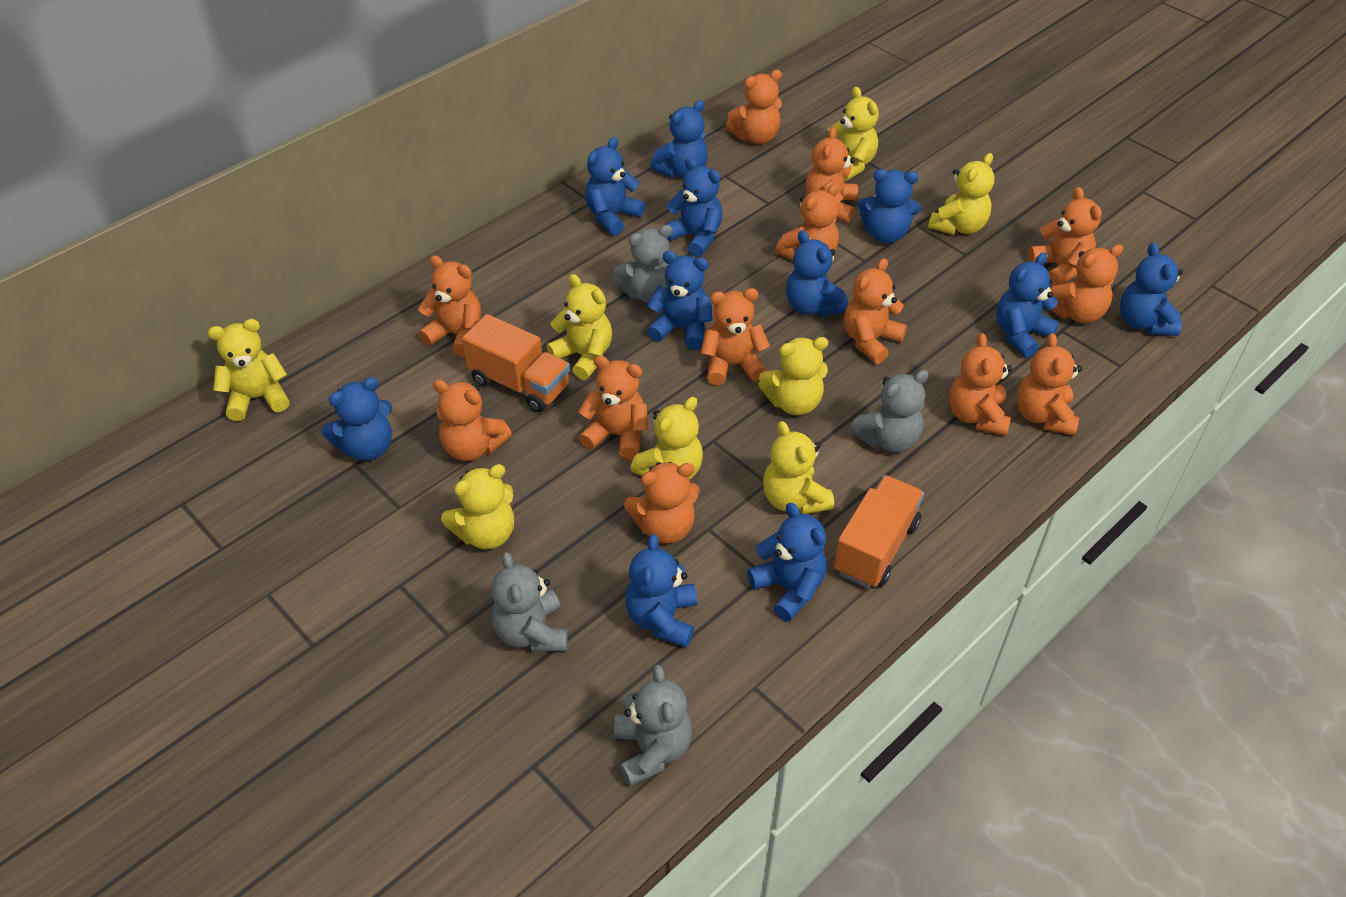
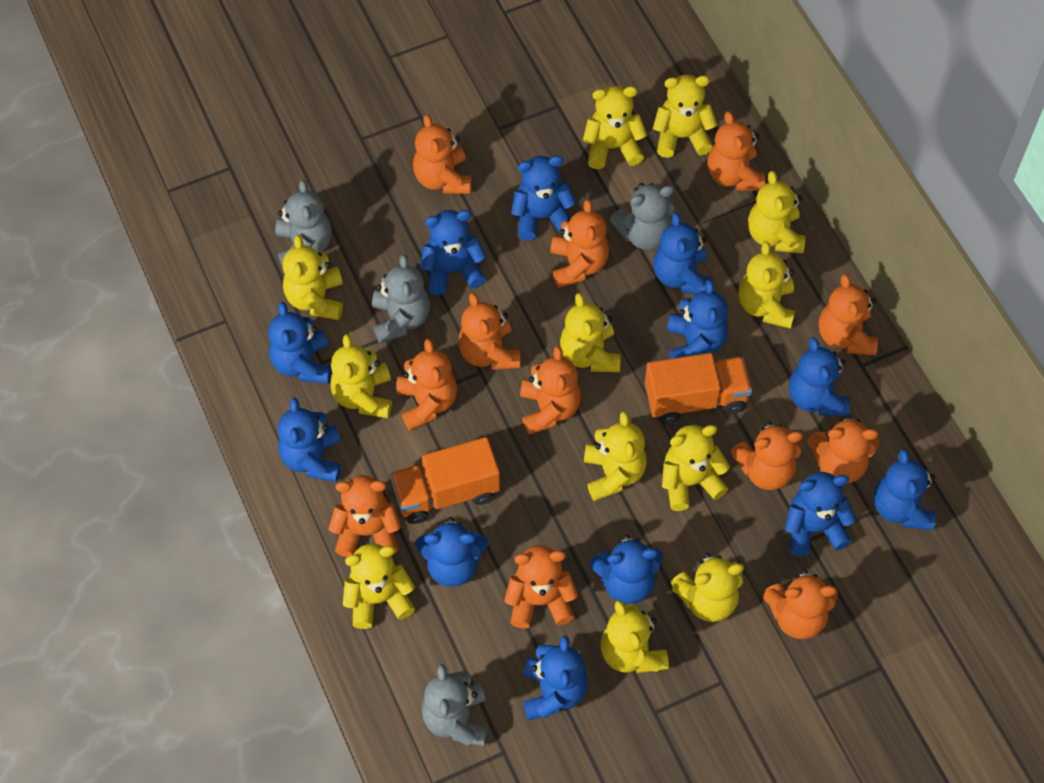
blue teddy bear: [322,377,392,461] [585,137,645,236] [626,534,697,648] [647,251,713,350] [650,100,708,178] [665,158,723,257] [747,503,826,622] [786,230,849,317] [858,169,921,243] [996,252,1059,357] [1120,243,1183,336] = 11 -> [268,302,331,384] [278,398,341,482] [415,517,489,587] [420,210,487,295] [511,155,577,241] [523,635,588,721] [590,534,663,604] [653,212,712,294] [667,280,728,359] [785,472,857,556] [789,337,850,416] [874,449,936,530] = 12
orange teddy bear: [418,255,481,357] [433,380,512,461] [578,355,648,460] [624,462,700,544] [701,288,770,386] [726,70,782,144] [775,183,839,260] [805,127,858,222] [844,258,907,364] [949,333,1012,436] [1017,333,1082,436] [1028,187,1102,287] [1051,244,1123,323] = 13 -> [328,475,401,557] [396,338,457,431] [413,114,471,194] [458,293,520,370] [504,545,578,628] [520,346,581,435] [550,199,609,288] [707,111,765,191] [731,421,803,490] [764,569,837,639] [808,415,879,484] [819,274,878,355] = 12
yellow teddy bear: [208,319,290,421] [441,464,514,549] [547,274,612,380] [630,397,703,480] [758,337,828,415] [763,421,834,514] [828,87,879,182] [928,153,994,235] = 8 -> [282,235,343,320] [330,334,392,418] [343,543,415,629] [560,293,621,372] [583,86,647,169] [584,411,647,501] [601,600,669,673] [653,75,718,158] [662,425,730,511] [670,553,744,622] [738,241,795,329] [748,171,806,253] = 12

